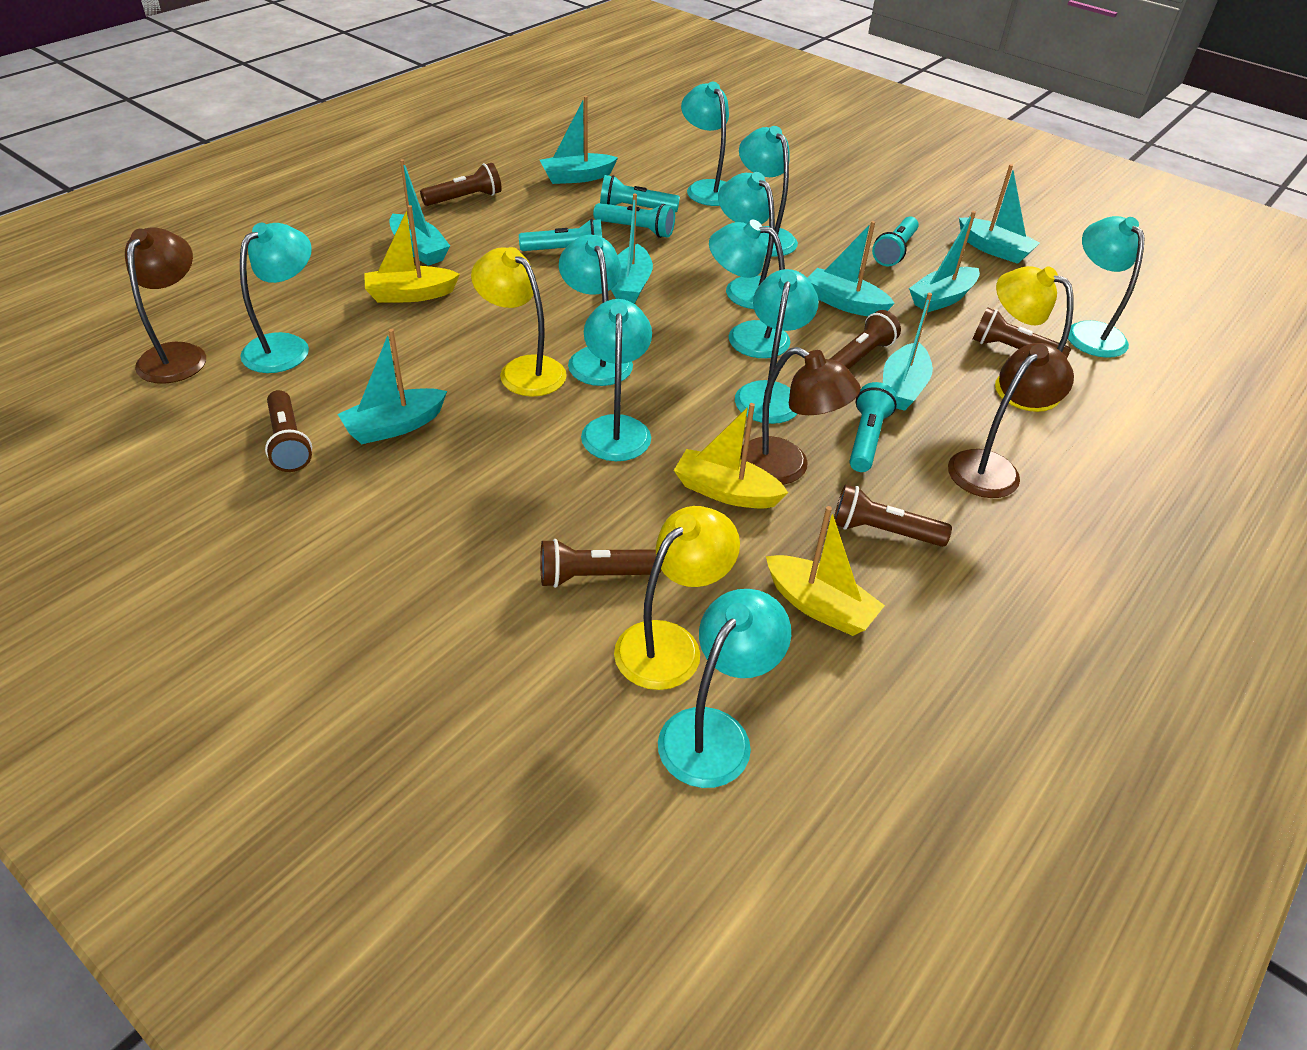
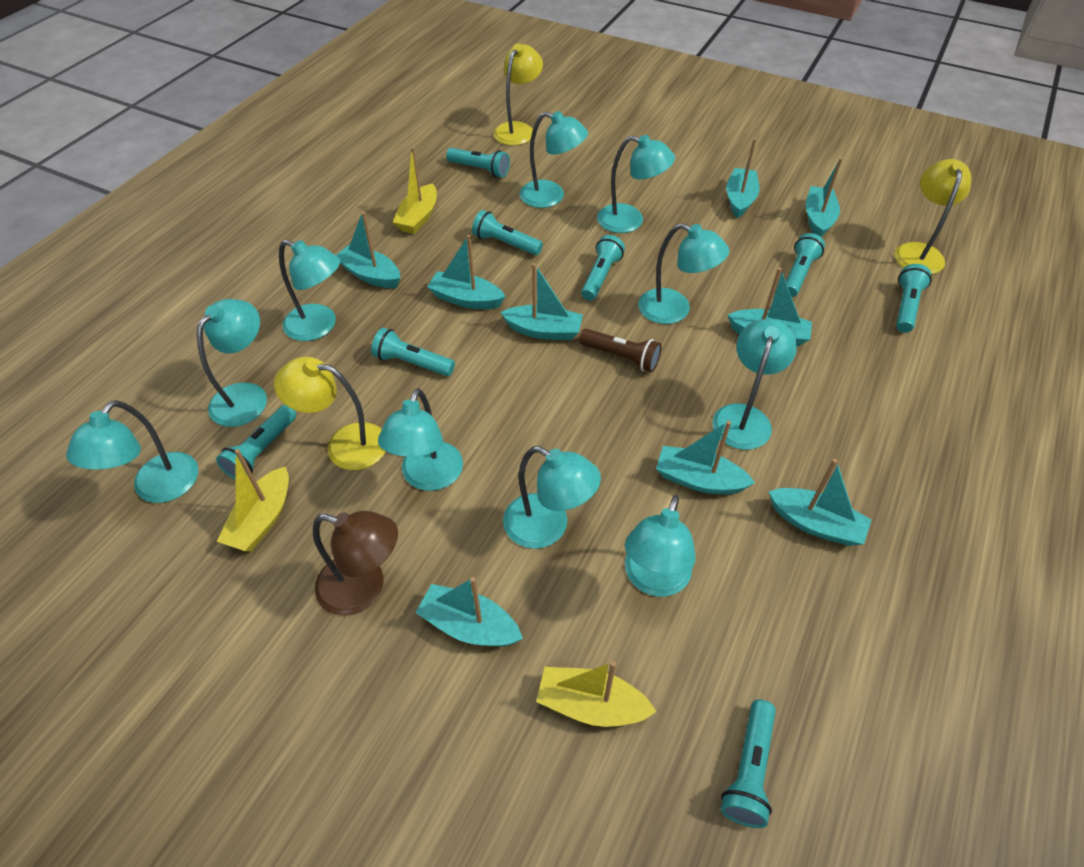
brown flashlight: [265,390,312,472] [420,163,502,206] [540,539,661,588] [830,310,901,369] [834,484,952,547] [973,307,1071,358] = 6 -> [579,329,662,372] = 1
brown lamp: [125,227,206,384] [740,347,861,485] [948,343,1074,498] = 3 -> [313,511,398,616] = 1
turquoise boat: [338,329,447,444] [389,159,450,266] [540,96,618,184] [611,193,653,304] [807,221,895,316] [883,293,933,411] [909,211,980,313] [959,164,1040,264] = 8 -> [336,212,400,288] [415,577,523,646] [427,235,506,309] [500,263,583,340] [656,421,755,494] [726,138,760,218] [728,267,812,347] [769,459,871,546] [806,158,843,237] = 9
turquoise flashlight: [519,219,602,251] [593,203,675,238] [600,175,680,212] [850,382,897,472] [872,216,919,266] = 5 -> [216,405,296,479] [371,328,455,376] [446,148,510,178] [472,210,543,255] [581,235,625,301] [721,699,776,828] [786,233,825,297] [896,264,932,333] = 8

